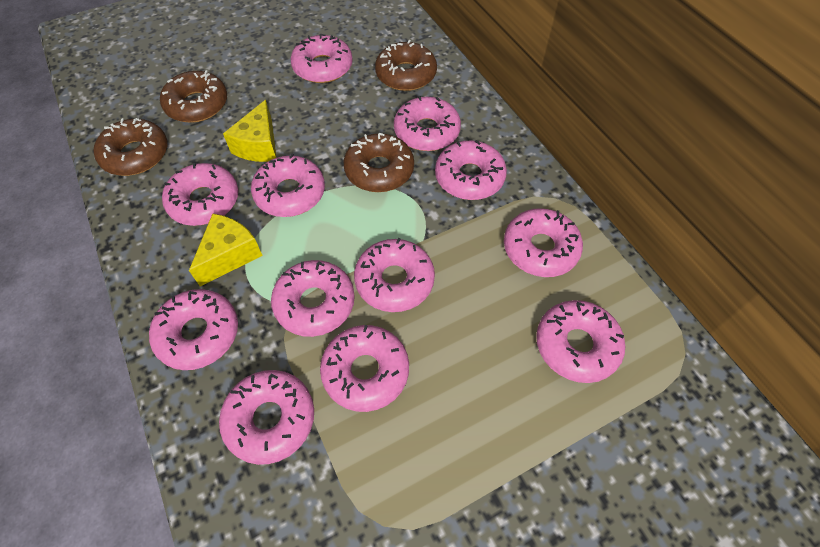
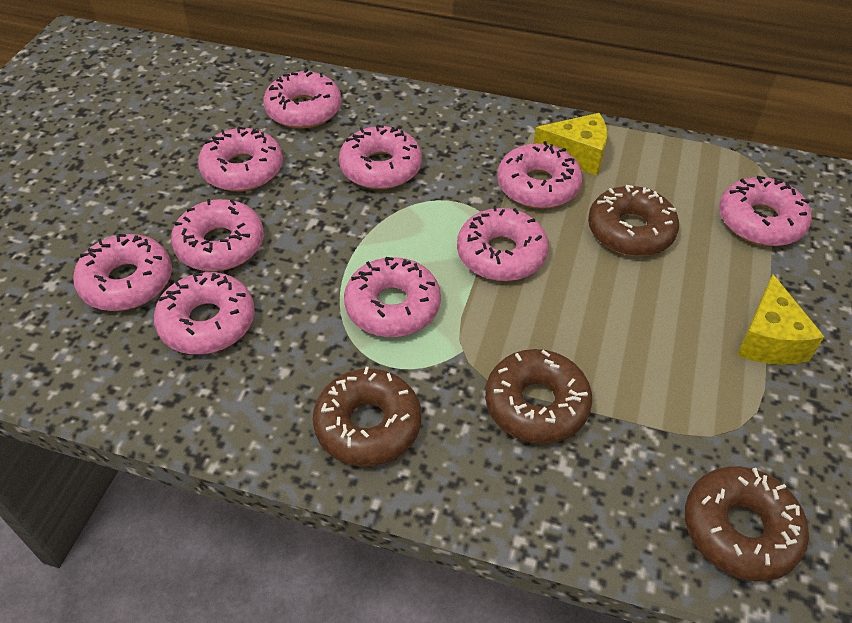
pink donut: [149,289,238,370] [162,163,238,226] [219,370,314,465] [251,153,325,217] [271,260,355,337] [291,34,353,83] [320,325,409,412] [354,238,435,312] [394,96,461,151] [435,140,507,200] [504,208,583,277] [536,300,625,383] = 12 -> [73,234,172,311] [154,272,255,354] [171,199,264,272] [198,127,283,192] [263,69,341,129] [339,125,422,189] [344,257,441,337] [457,206,549,281] [497,141,583,209] [719,176,812,246] = 10

